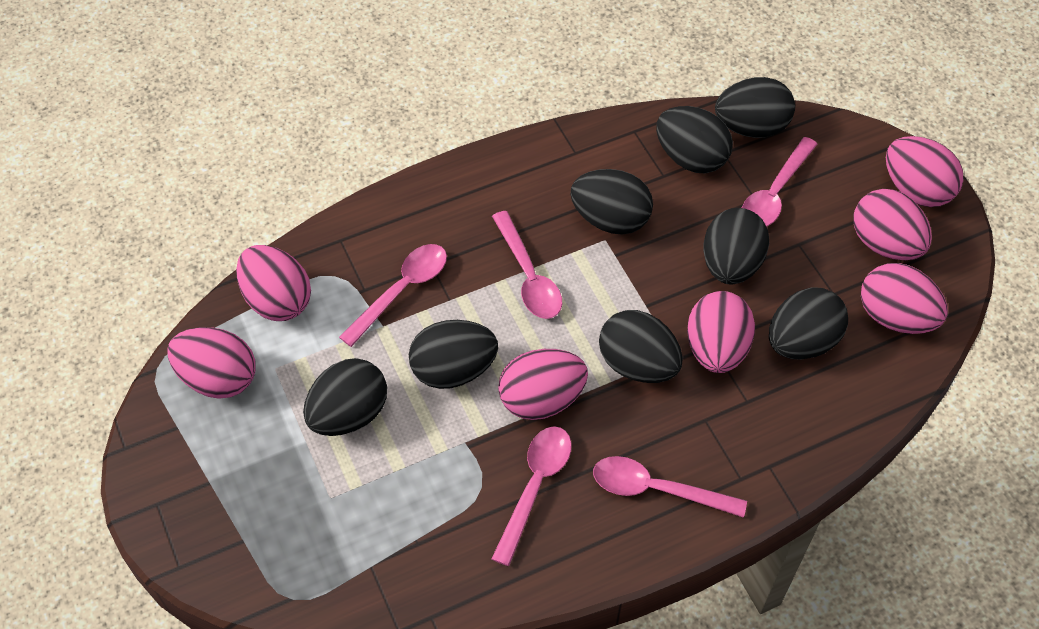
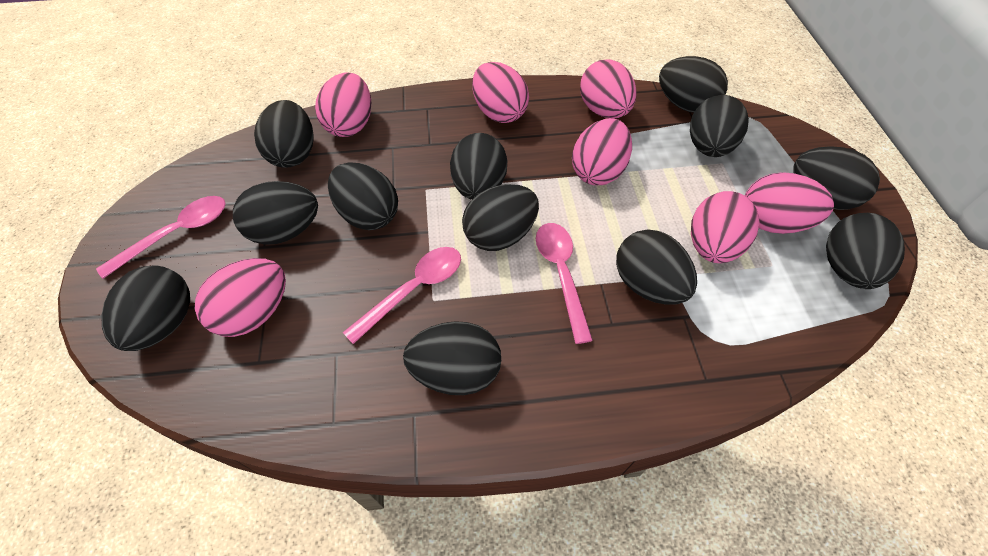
black egg: [303,358,387,436] [409,320,498,389] [570,169,653,235] [599,310,683,383] [656,106,733,173] [703,208,769,284] [715,77,795,138] [769,287,848,360] = 8 -> [101,266,190,351] [233,181,318,245] [254,100,314,168] [328,162,398,230] [403,321,501,395] [450,133,507,200] [462,184,539,251] [616,229,697,305] [659,56,728,113] [690,95,749,157] [793,146,880,210] [826,213,905,289] = 12
pink spoon: [339,244,447,347] [491,426,572,566] [492,211,562,319] [593,456,747,518] [742,137,817,227] = 5 -> [96,196,226,279] [343,247,461,344] [536,223,593,344] = 3

